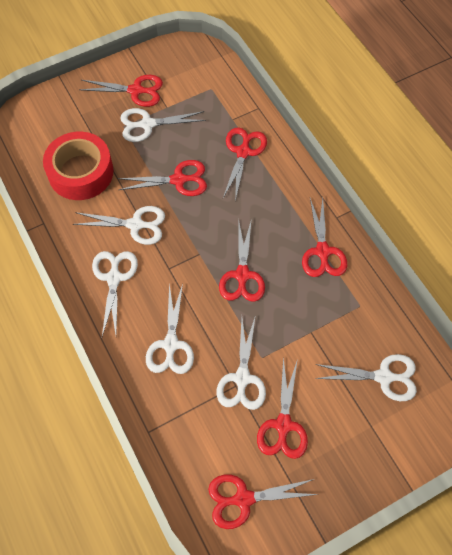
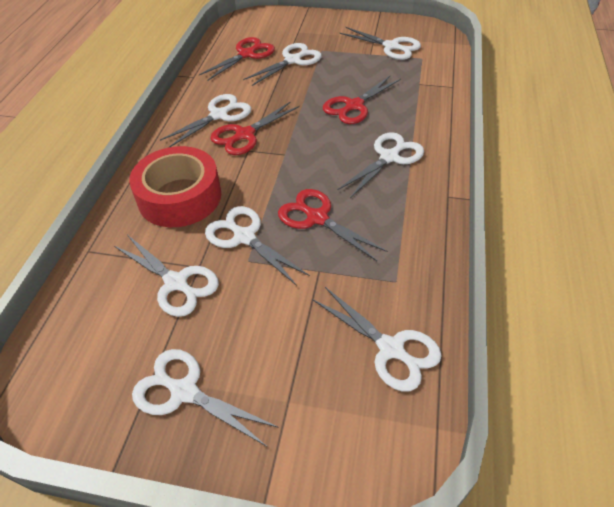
red scissors: [79,75,163,107] [118,160,207,196] [208,474,319,529] [219,218,265,302] [223,127,267,201] [257,357,308,459] [302,198,347,277] = 7 -> [199,37,275,81] [210,102,300,155] [278,189,388,261] [323,75,401,124] = 4
white scissors: [73,206,165,245] [92,251,138,337] [120,108,206,142] [146,283,194,374] [217,315,266,410] [315,354,417,401] = 6 -> [114,236,219,317] [132,349,279,447] [160,94,251,147] [205,206,310,286] [243,43,322,86] [312,287,442,391] [337,132,424,198] [339,27,421,60] = 8

